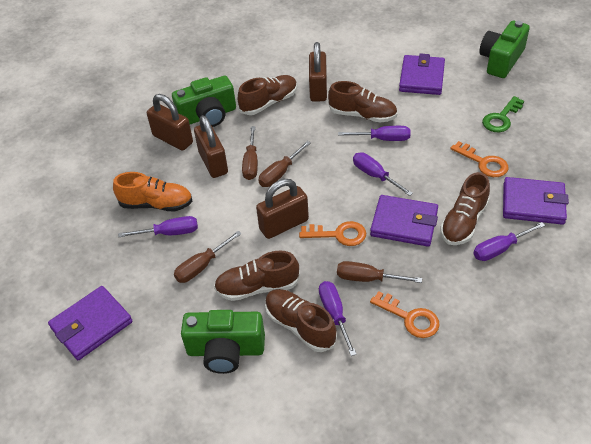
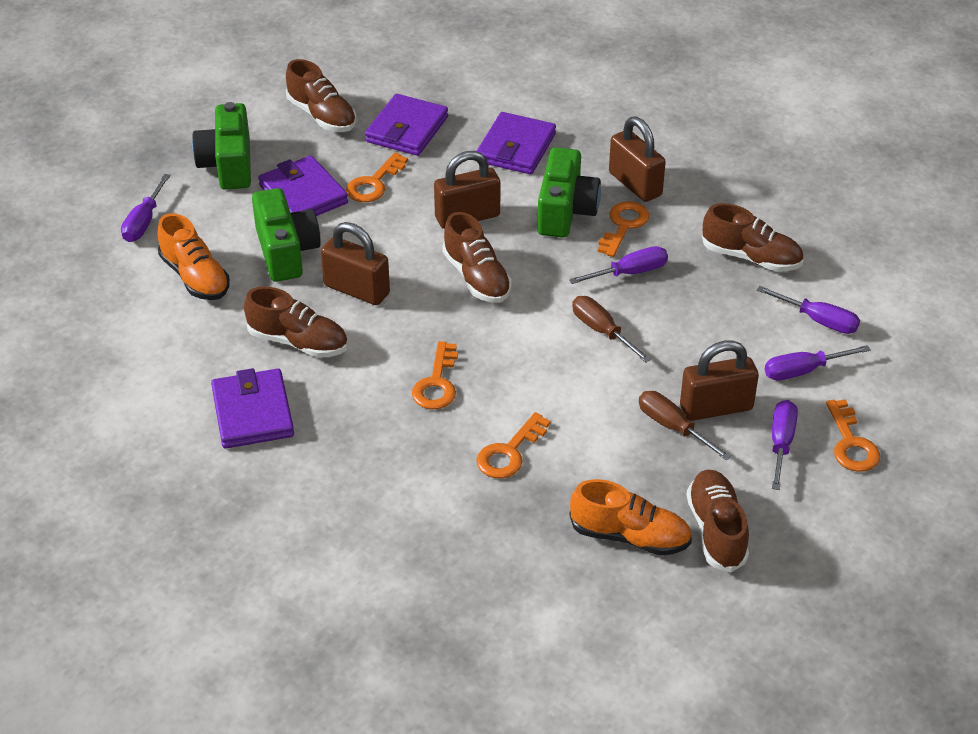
brown screwdriver: [174,231,241,283] [242,126,258,180] [259,141,311,187] [337,261,422,283] = 4 -> [572,296,651,362] [639,391,732,461] = 2
green key: [482,96,524,132] = 1 -> none = 0
orange key: [299,221,366,246] [370,291,440,338] [450,141,508,177] = 3 -> [346,152,408,202] [412,341,458,410] [476,412,551,479] [598,201,649,257] [826,399,880,472] = 5
orange shoe: [113,172,193,212] = 1 -> [157,213,230,300] [570,479,692,556] = 2

